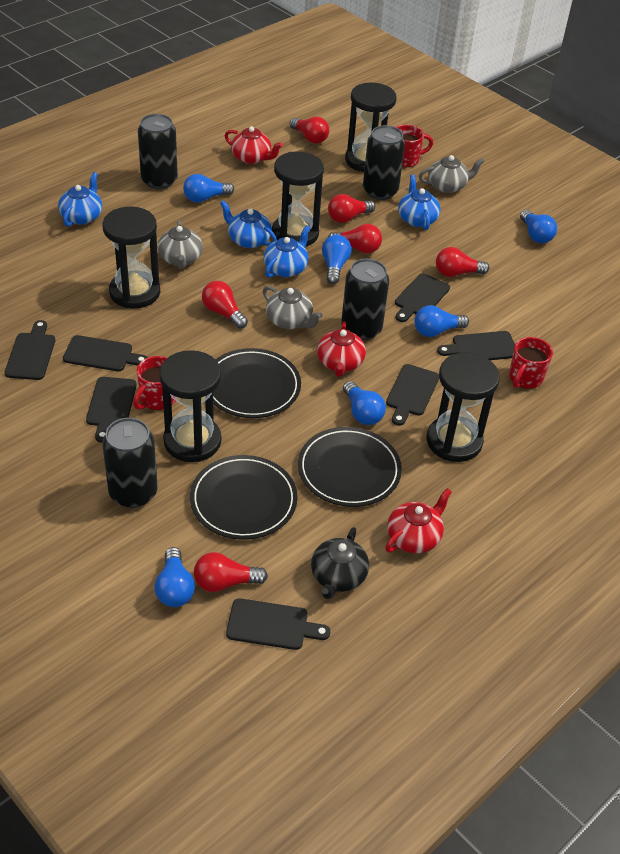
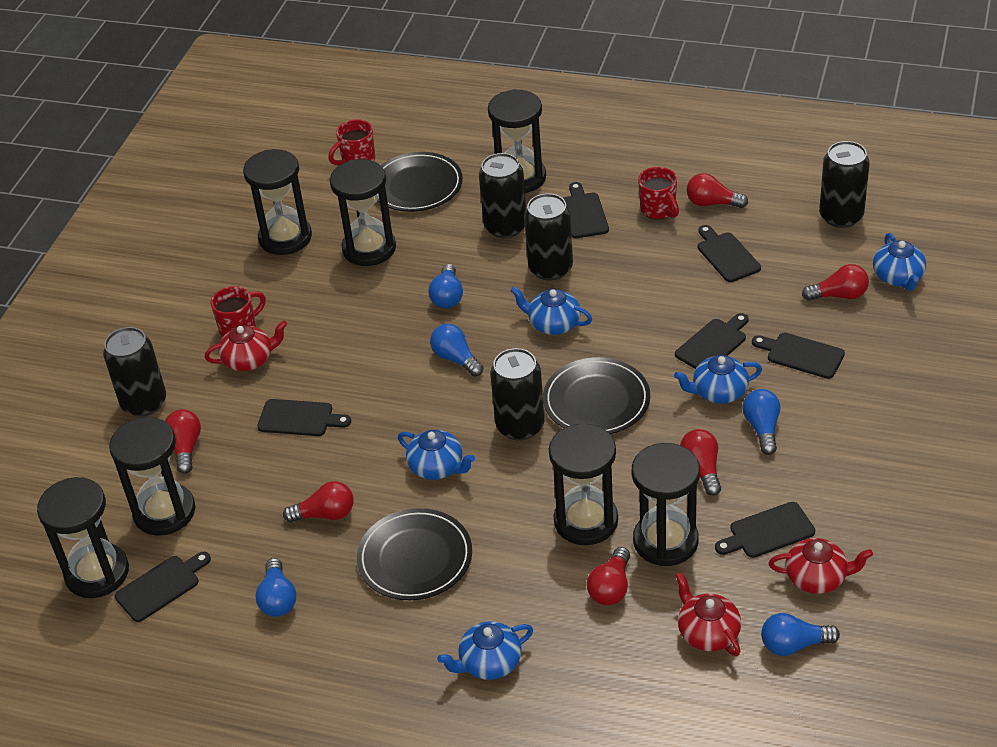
black can: [102,418,158,508] [138,114,178,189] [341,259,389,340] [363,125,405,200] = 4 -> [103,327,166,417] [479,153,526,238] [490,348,545,441] [524,193,573,281] [819,141,870,228] = 5
black hourglass: [103,207,160,309] [159,350,222,462] [272,152,324,246] [345,83,397,172] [427,352,500,462] = 5 -> [37,477,129,598] [109,417,196,536] [243,149,312,255] [330,159,396,266] [488,89,546,193] [549,423,618,545] [632,443,700,566] = 7
black teapot: [311,527,369,599] = 1 -> none = 0
blue light bulb: [155,547,195,607] [183,174,234,203] [322,235,352,284] [343,381,386,425] [414,305,469,337] [520,210,557,243] = 6 -> [255,558,296,617] [429,264,463,308] [430,324,483,377] [742,389,781,455] [761,613,840,656] = 5
blue teapot: [58,172,102,227] [220,200,277,248] [264,225,310,278] [398,174,441,230] = 4 -> [398,430,475,480] [437,621,533,680] [510,286,592,335] [674,355,762,404] [873,233,926,291] = 5
grey teapot: [158,220,203,269] [263,286,323,329] [419,155,484,193] = 3 -> none = 0

